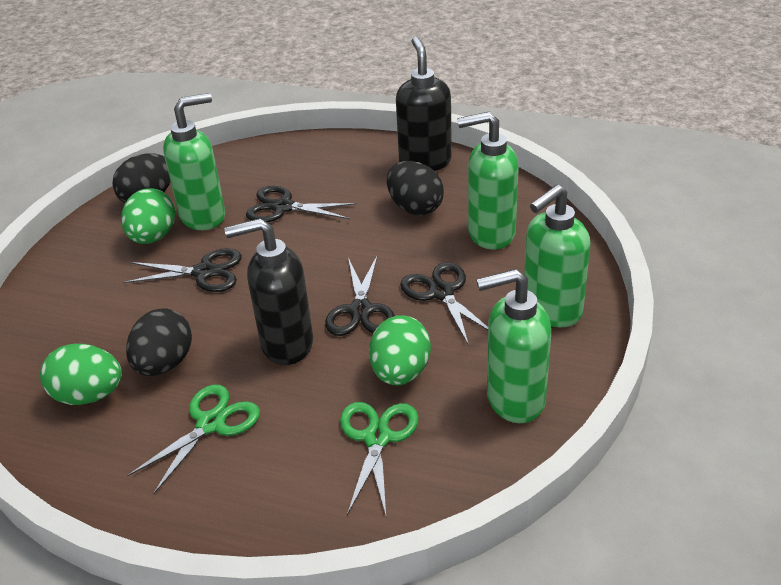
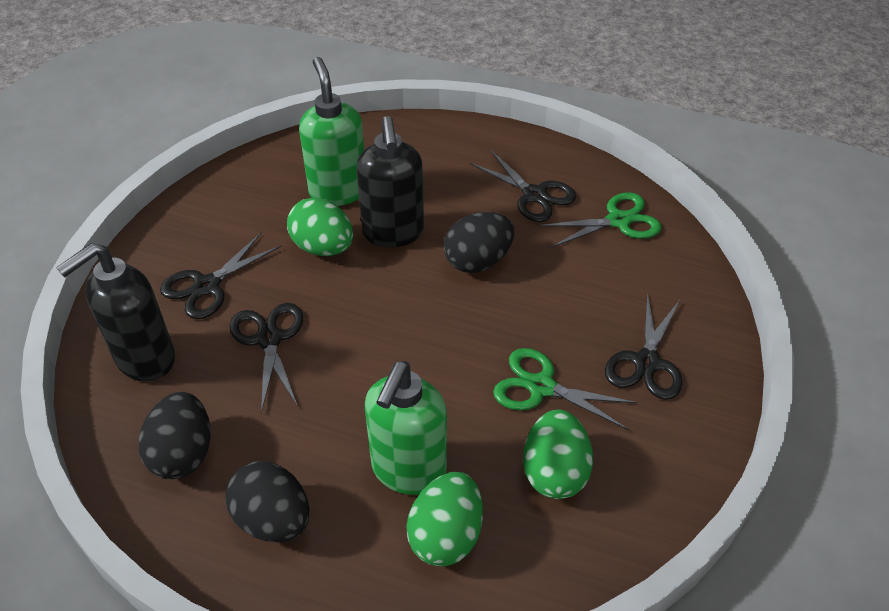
green soap dispenser: [163,93,225,230] [457,112,519,249] [476,269,551,423] [524,184,591,327] = 4 -> [299,57,364,206] [365,361,447,495] = 2

